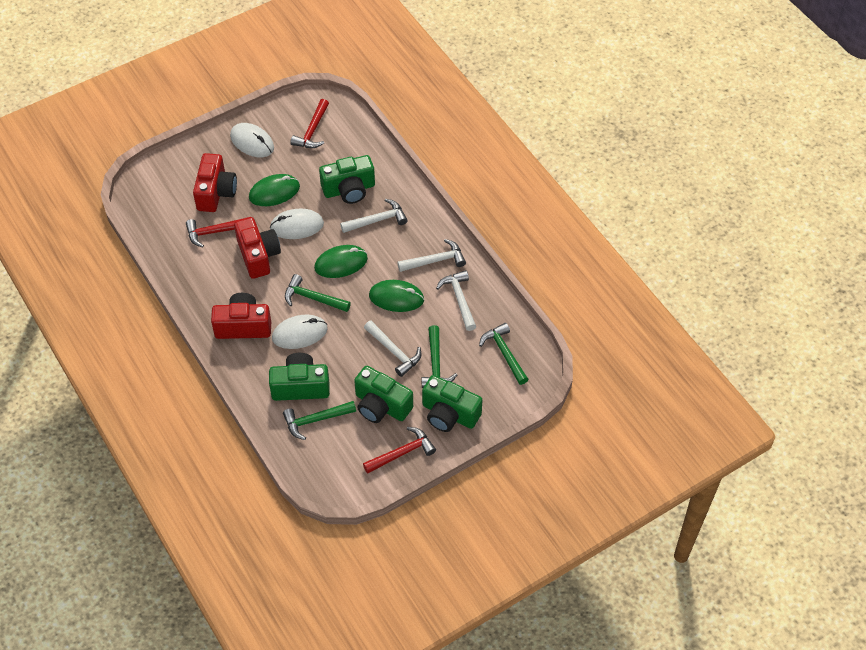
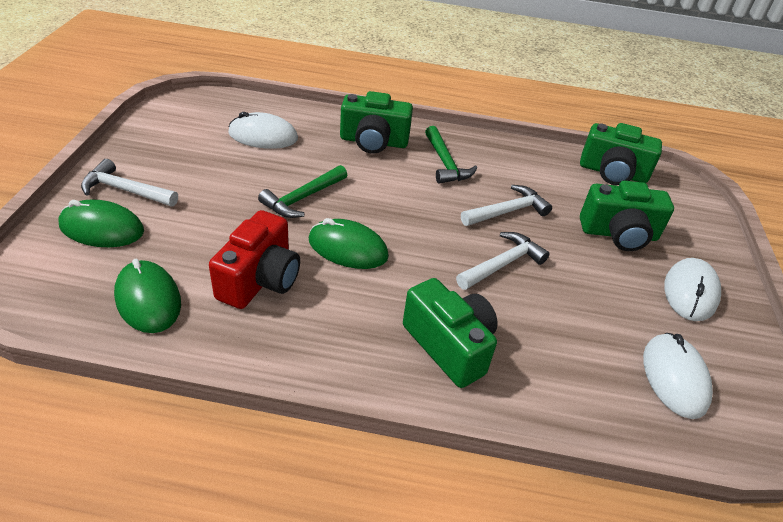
green hammer: [283,401,356,440] [285,274,351,312] [421,325,457,388] [479,323,529,385] = 4 -> [258,165,347,218] [425,126,477,184] = 2
red camera: [193,153,237,212] [211,293,271,339] [234,217,281,279] = 3 -> [209,210,300,309] = 1
red hammer: [186,217,249,248] [290,99,329,148] [363,427,436,474] = 3 -> none = 0
white hammer: [340,199,408,233] [364,321,421,377] [397,239,466,272] [436,270,476,331] = 4 -> [81,159,178,206] [456,232,550,290] [461,185,552,226] = 3

